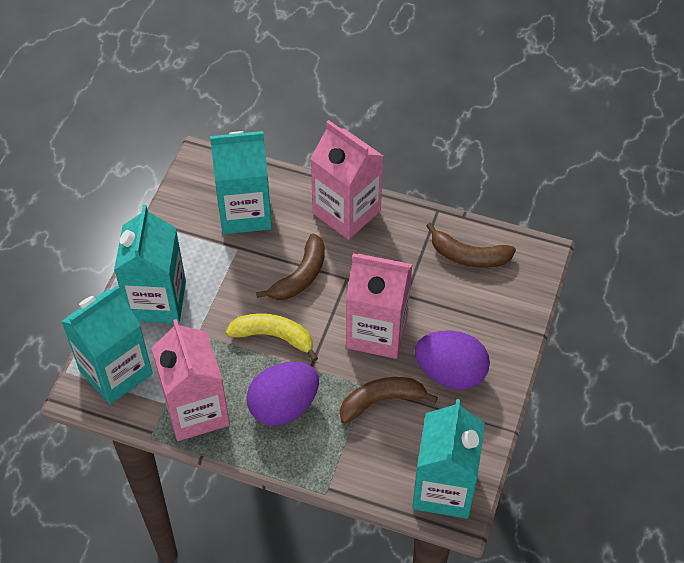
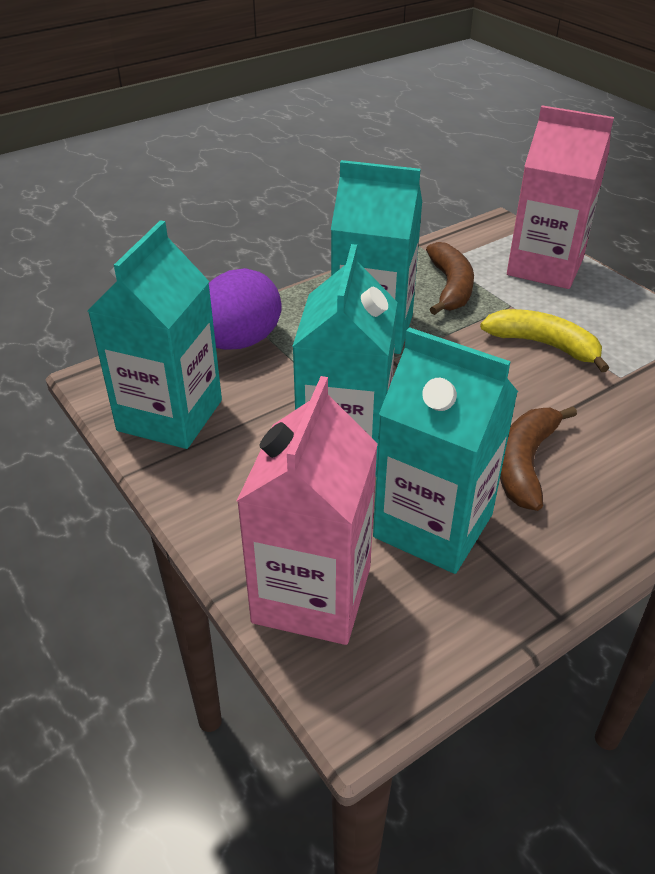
brown banana: [256,234,325,300] [340,377,438,424] [426,223,516,268] = 3 -> [426,242,474,315] [500,406,577,511] = 2
pink carton: [151,319,230,441] [310,120,383,240] [346,253,413,359] = 3 -> [237,376,378,645] [507,105,614,289] = 2
purple egg: [246,362,319,426] [415,330,490,390] = 2 -> [209,268,282,350] = 1

